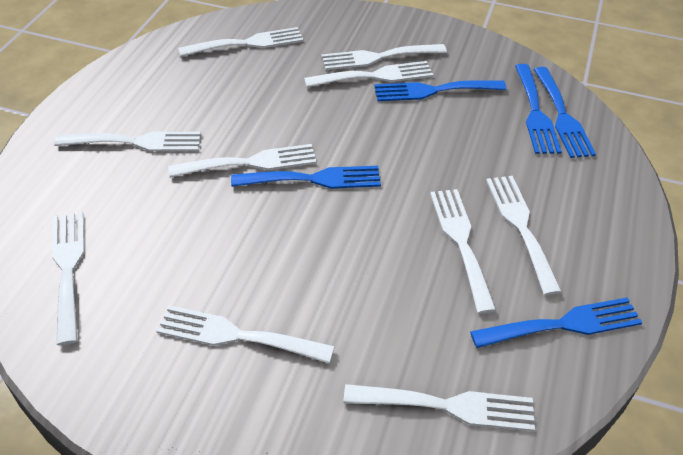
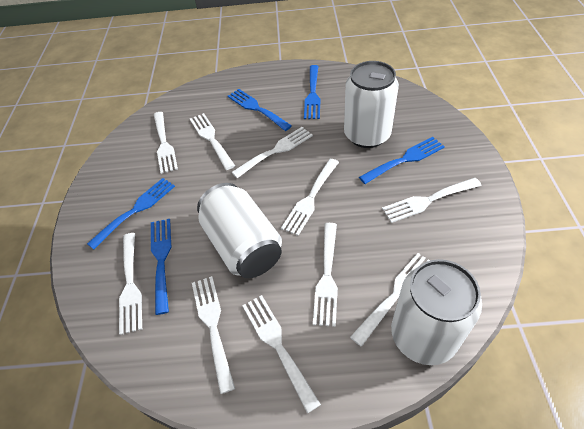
white can: none = 0 -> [197,183,282,278] [344,61,399,148] [391,259,482,365] = 3

